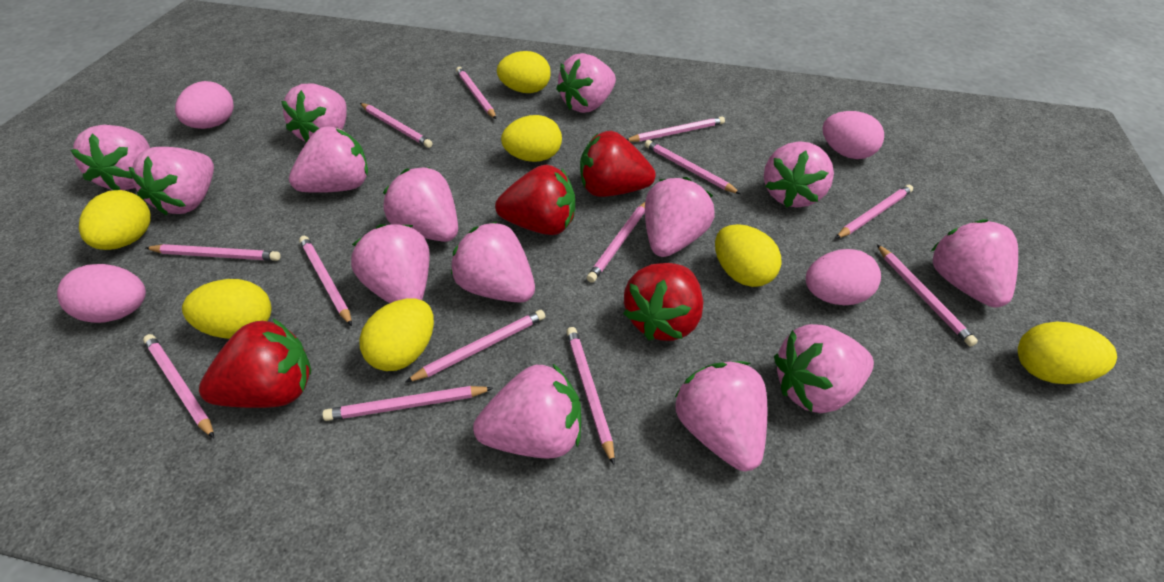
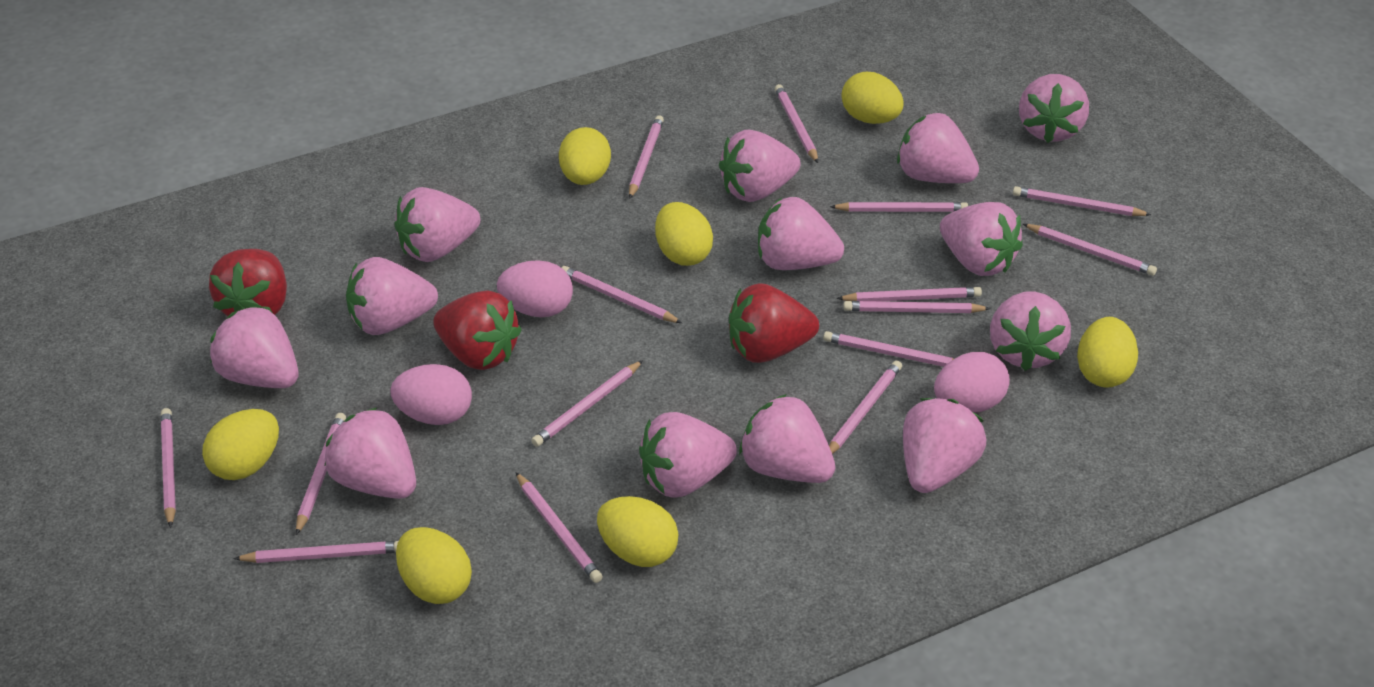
pink egg: [57,264,146,323] [175,81,234,129] [806,249,881,305] [823,111,884,159] = 4 -> [391,364,472,425] [497,260,573,317] [934,352,1010,413] = 3
pink pencil: [143,334,214,438] [146,244,280,261] [299,236,352,326] [323,386,493,421] [360,103,433,148] [406,310,545,382] [456,67,496,119] [566,327,615,465] [587,202,645,283] [627,116,725,142] [645,140,741,194] [835,185,913,239] [877,244,978,347] = 13 -> [161,408,176,528] [233,541,398,563] [296,413,346,535] [516,472,603,583] [531,360,643,447] [562,266,682,323] [629,115,664,199] [775,84,818,163] [823,331,954,367] [829,360,902,454] [830,202,968,212] [837,287,982,302] [843,301,991,313] [1013,186,1151,216] [1023,224,1157,276] = 15
pink strawberry: [70,125,150,190] [129,147,214,216] [281,84,347,143] [289,126,368,193] [351,224,430,303] [383,167,458,242] [451,222,535,303] [473,364,581,459] [556,53,616,113] [645,177,715,257] [674,361,767,471] [764,141,834,208] [774,324,874,414] [930,219,1018,308] = 14 -> [210,305,299,388] [325,407,416,499] [346,257,438,335] [395,187,480,262] [639,412,737,497] [719,130,801,202] [739,394,835,483] [758,197,844,270] [897,113,979,183] [903,398,986,493] [940,202,1023,276] [990,291,1071,371] [1019,74,1089,143] = 13
red strawberry: [199,319,311,408] [495,165,575,235] [580,131,656,197] [623,263,703,341] = 4 -> [209,249,287,316] [433,290,522,370] [729,283,819,363] = 3

